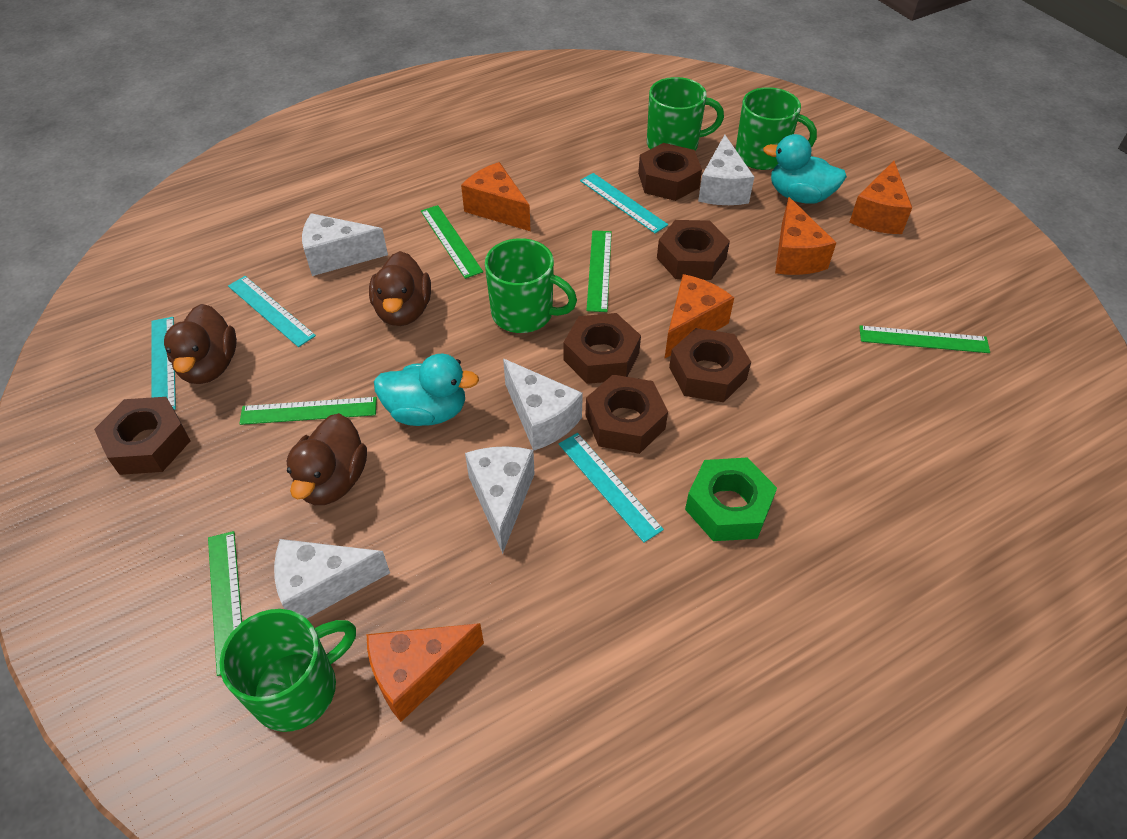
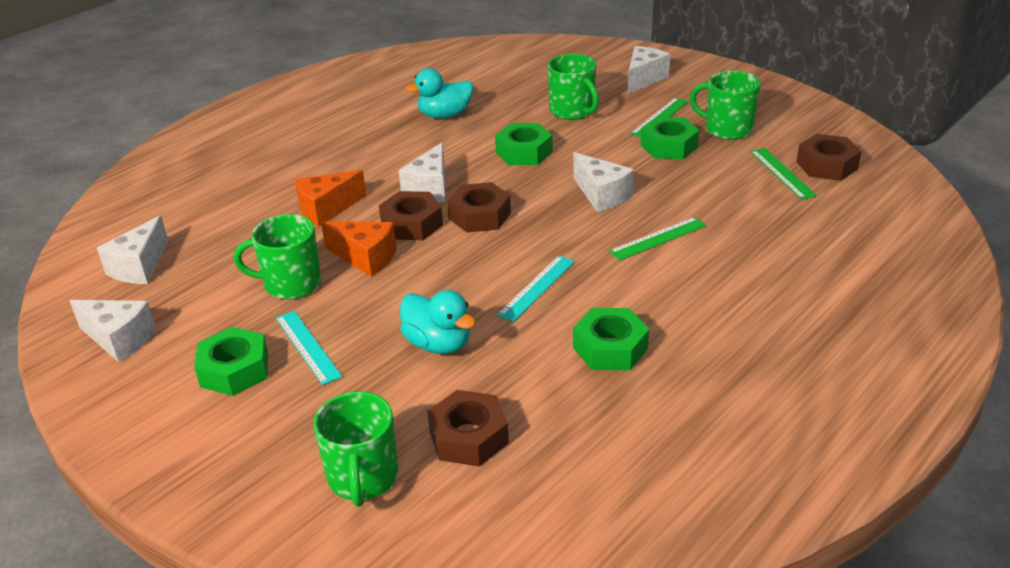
brown duck: [164,304,237,384] [286,413,367,505] [369,251,431,326] = 3 -> none = 0
brown nut: [94,397,191,475] [564,313,641,384] [586,375,668,454] [638,143,702,201] [657,220,730,280] [669,328,751,402] = 6 -> [379,191,443,240] [427,390,509,467] [447,182,511,233] [797,134,862,181] = 4
green nut: [685,457,777,541] = 1 -> [194,327,268,396] [495,123,553,165] [573,308,649,370] [640,117,700,159] = 4
green ruler: [208,531,242,676] [239,397,377,425] [421,205,483,279] [586,230,612,312] [859,325,990,353] = 5 -> [609,217,706,260] [630,97,688,137] [750,148,817,200] = 3
orange cheese: [367,623,484,722] [461,162,531,231] [665,274,734,358] [775,197,837,275] [849,161,912,234] = 5 -> [295,170,367,227] [321,221,397,277] = 2
turquoise ruler: [151,317,176,410] [228,276,316,347] [559,433,664,543] [580,173,668,233] = 4 -> [276,311,342,385] [497,255,575,322] = 2

